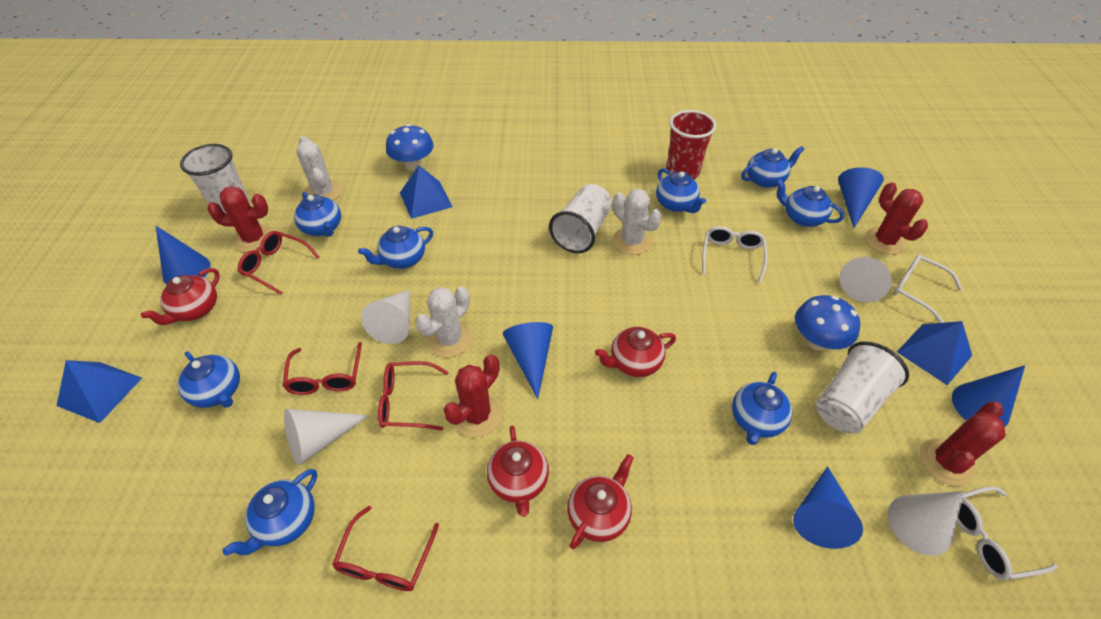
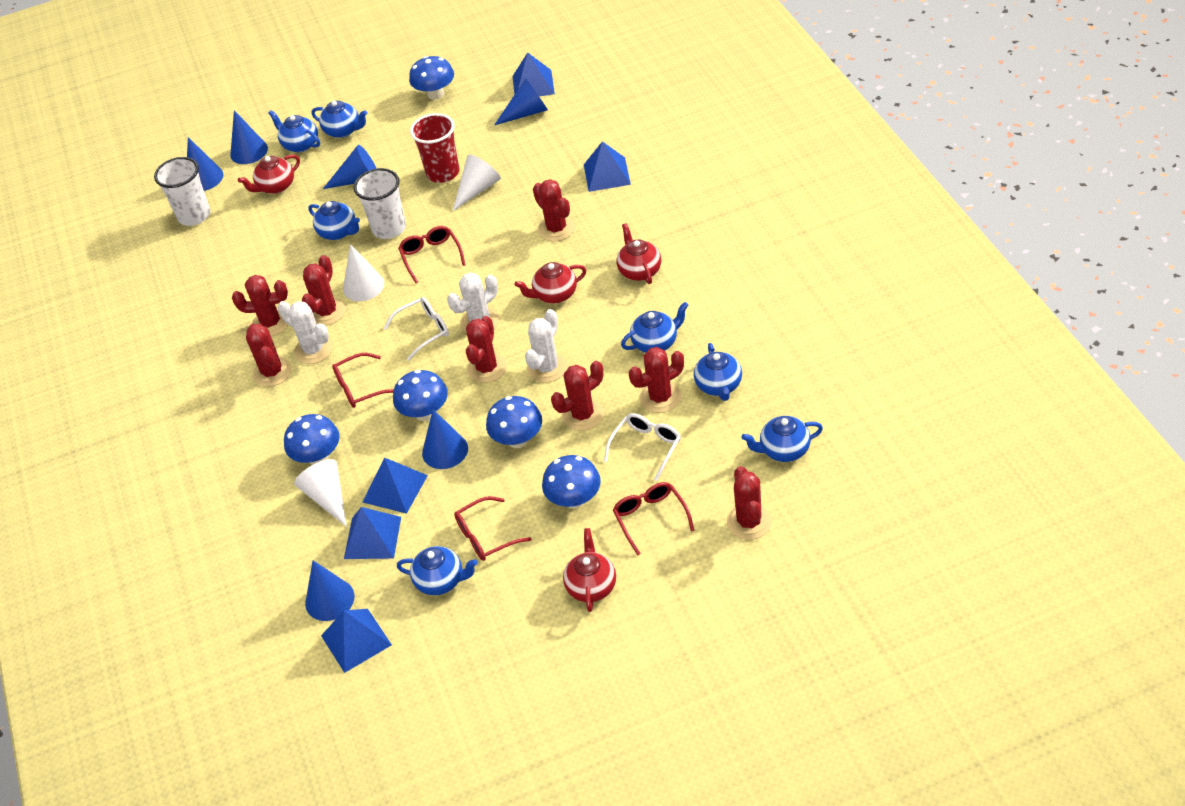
blue cone: [156,226,211,285] [503,322,553,399] [793,466,863,549] [838,167,884,229] [952,365,1025,427] = 5 -> [187,137,223,191] [230,110,268,164] [305,561,355,621] [323,145,377,189] [422,410,468,469] [494,79,548,125] = 6
blue mushroom: [386,124,434,171] [795,295,860,351] = 2 -> [284,414,339,465] [393,370,448,421] [409,56,454,100] [486,396,542,448] [542,455,601,509] = 5
blue pyramid: [57,360,142,423] [400,165,453,219] [897,321,972,385] = 3 -> [321,609,392,673] [344,507,401,559] [363,457,428,514] [512,52,555,97] [584,141,631,192] = 5
blue teapot: [178,351,240,408] [222,469,317,556] [294,192,341,237] [358,226,433,269] [656,168,706,213] [732,372,793,445] [741,146,804,188] [776,178,844,227] = 8 -> [268,110,320,152] [308,201,360,240] [312,101,367,138] [397,546,478,595] [621,302,688,353] [694,343,742,401] [741,416,823,462] = 7
red cactus: [207,186,273,252] [443,354,502,437] [865,182,928,255] [920,402,1006,486] = 4 -> [232,275,288,336] [246,324,292,387] [302,255,346,325] [466,316,507,383] [533,179,575,241] [551,361,604,431] [629,347,684,413] [727,466,772,540] = 8
white cone: [284,409,370,466] [361,290,410,344] [840,257,892,302] [888,491,964,556] = 4 -> [294,459,347,527] [343,244,384,301] [453,154,501,211] = 3
white cup: [180,144,250,214] [549,184,612,253] [816,341,909,434] = 3 -> [154,157,210,226] [354,168,406,239] = 2
white glasses: [702,226,768,283] [893,254,962,323] [957,486,1058,580] = 3 -> [384,297,449,361] [604,413,681,481] = 2

